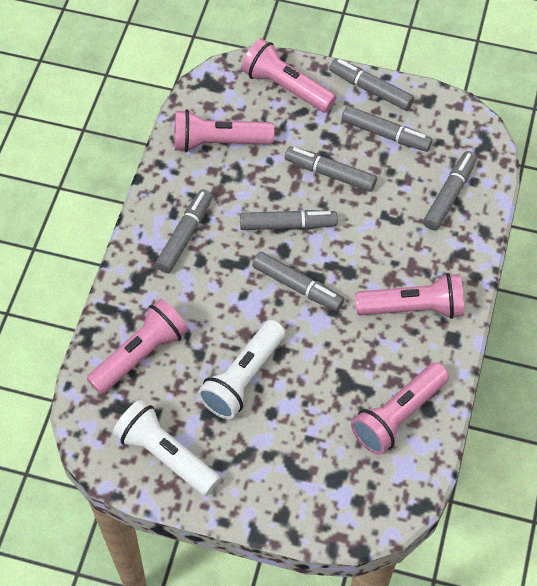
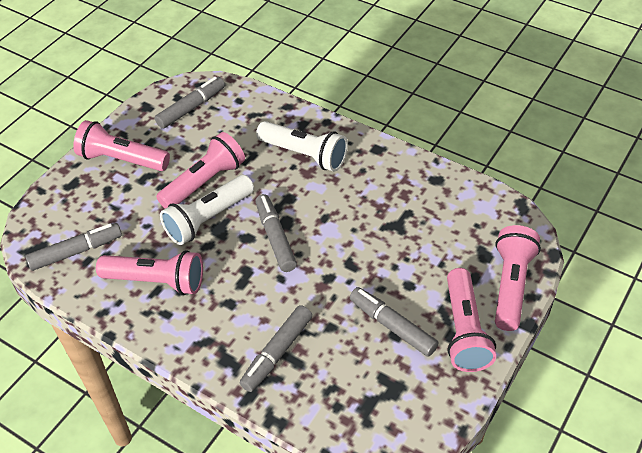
grey marker: [155,189,213,273] [240,210,337,230] [252,252,344,311] [285,146,377,192] [329,58,414,111] [342,106,432,152] [423,151,477,230] = 7 -> [26,223,122,271] [155,77,225,129] [240,305,312,392] [256,194,297,272] [350,287,438,357] = 5

